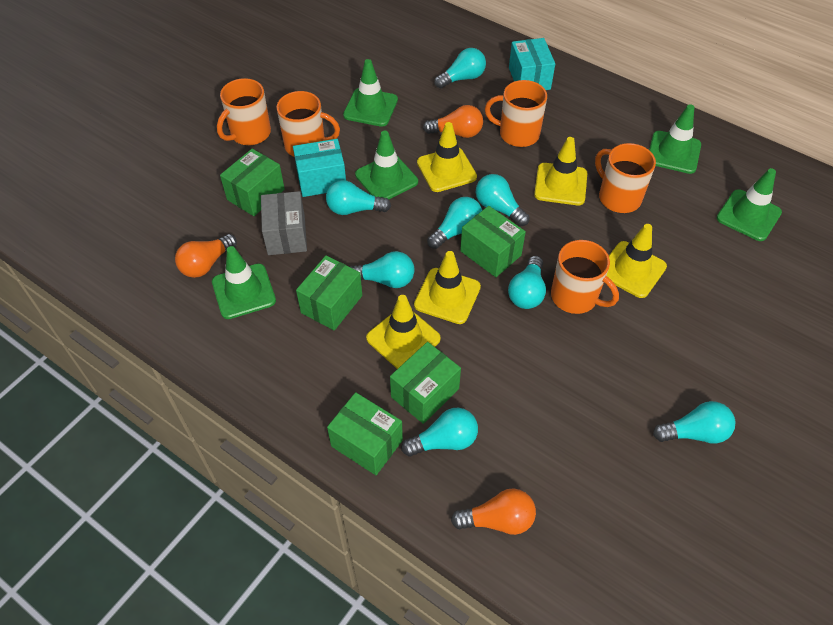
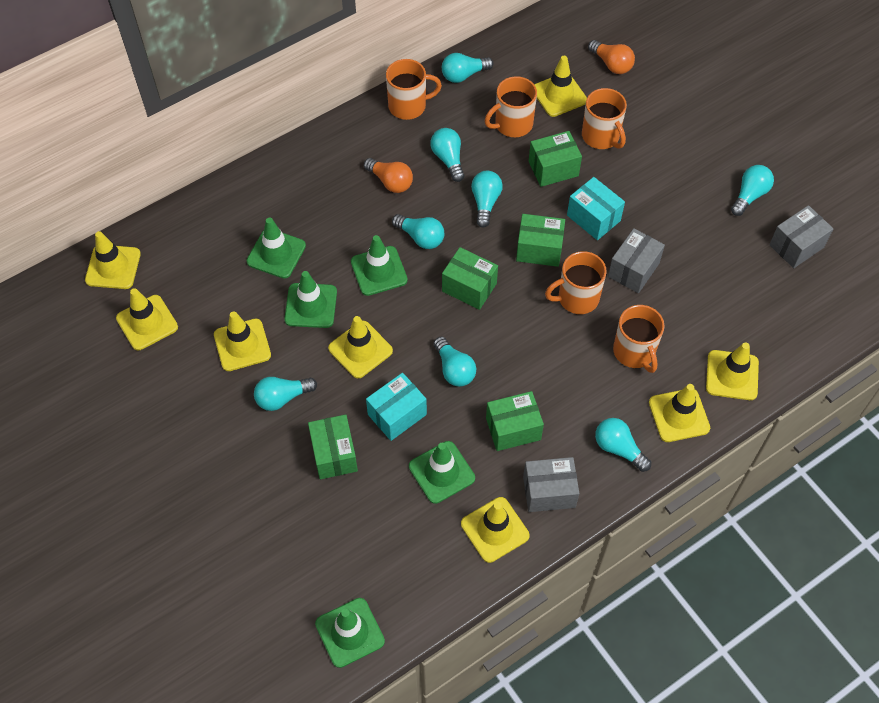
grey box: [261,191,307,255] = 1 -> [523,457,579,512] [608,228,665,293] [769,205,833,268] = 3
orange light bulb: [175,234,237,278] [423,105,483,138] [451,488,536,535] = 3 -> [364,158,413,193] [588,40,635,74] = 2
yellow traffic cone: [366,295,441,369] [414,251,481,324] [417,122,477,192] [534,137,587,205] [606,224,667,298] = 5 -> [85,231,141,289] [116,288,178,350] [214,311,271,371] [328,316,393,378] [461,497,530,563] [534,56,587,117] [649,384,710,442] [706,343,759,400] = 8

